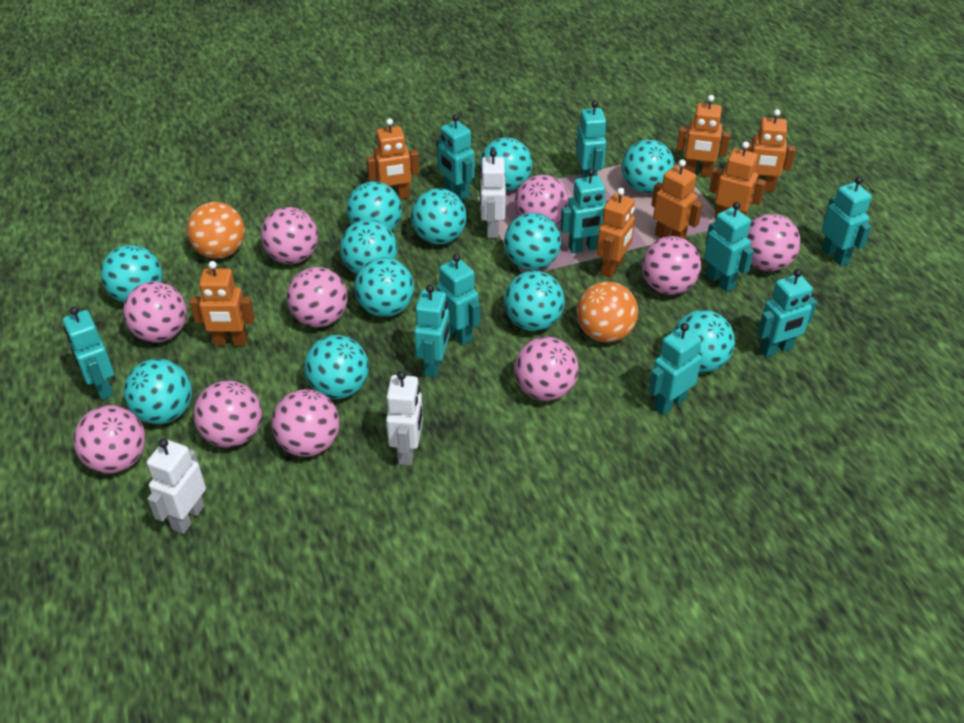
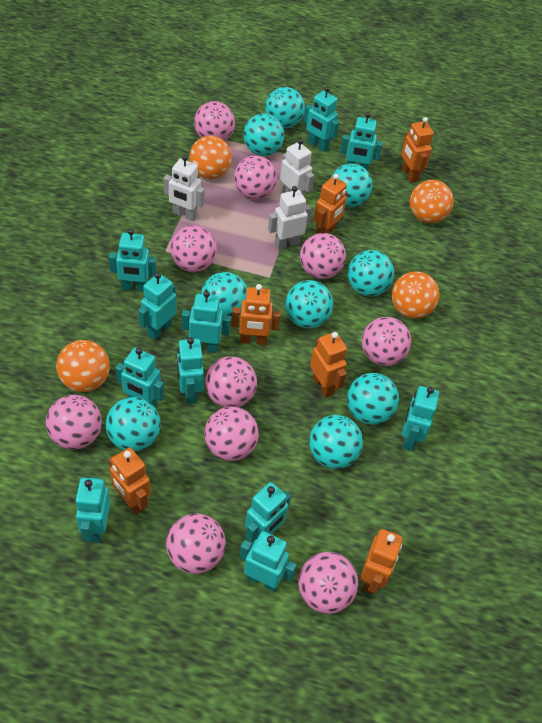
orange ball: [187,202,245,259] [577,281,638,343] = 2 -> [56,340,110,392] [189,136,232,179] [392,271,439,319] [410,180,454,223] = 4
orange robot: [190,261,255,346] [366,118,419,199] [596,188,635,278] [651,159,703,239] [677,95,731,177] [709,141,766,220] [742,109,796,192] = 7 -> [109,447,151,515] [231,284,281,345] [310,332,347,398] [314,174,348,234] [360,529,403,594] [401,117,434,183] = 6
turquoise ball: [101,245,162,303] [124,359,192,424] [304,335,369,399] [340,219,398,274] [346,182,402,231] [354,257,414,317] [411,188,467,245] [480,138,532,191] [504,213,561,270] [504,271,565,331] [621,139,675,193] [672,310,735,373] = 12 -> [106,397,161,451] [201,272,247,320] [243,114,285,156] [265,87,305,128] [285,280,333,329] [309,415,363,469] [332,163,372,207] [347,373,399,425] [348,250,394,297] = 9
turquoise robot: [63,306,114,400] [414,285,450,378] [436,254,480,345] [437,114,475,201] [560,168,609,253] [576,100,607,177] [648,323,702,415] [704,202,754,292] [757,269,817,358] [822,177,872,266] = 10 -> [75,477,110,543] [109,229,157,292] [116,348,164,407] [138,272,177,340] [177,337,204,404] [182,291,231,353] [239,531,296,592] [245,482,291,543] [303,86,339,152] [340,112,383,171] [402,386,439,451] = 11

